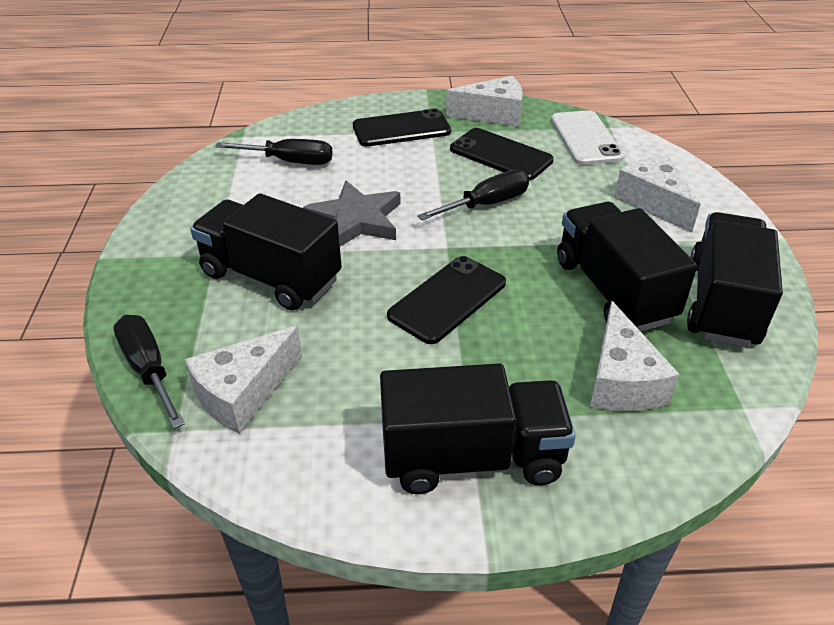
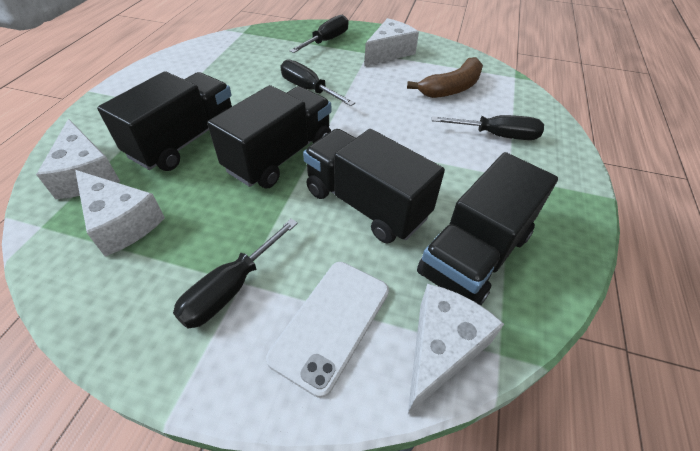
black phone: [353,108,451,147] [387,256,506,344] [450,128,554,181] = 3 -> none = 0
black screwdriver: [114,315,185,429] [215,139,333,165] [417,170,529,220] = 3 -> [173,219,298,329] [280,59,355,106] [290,15,349,53] [432,115,544,140] = 4
brown banana: none = 0 -> [407,57,483,98] = 1
grey star: [303,180,401,246] = 1 -> none = 0

